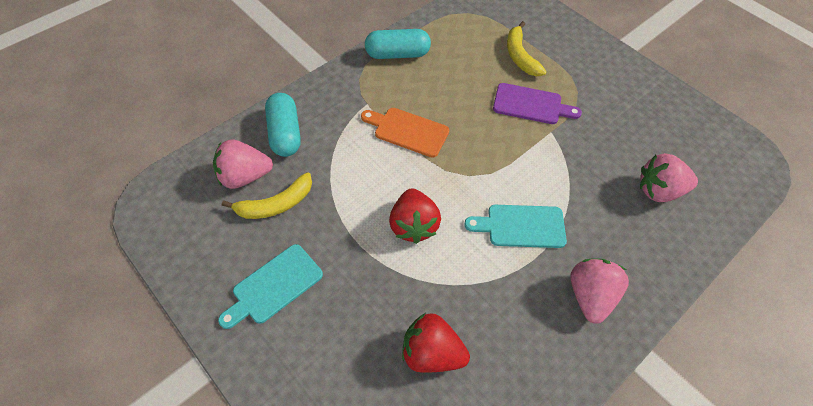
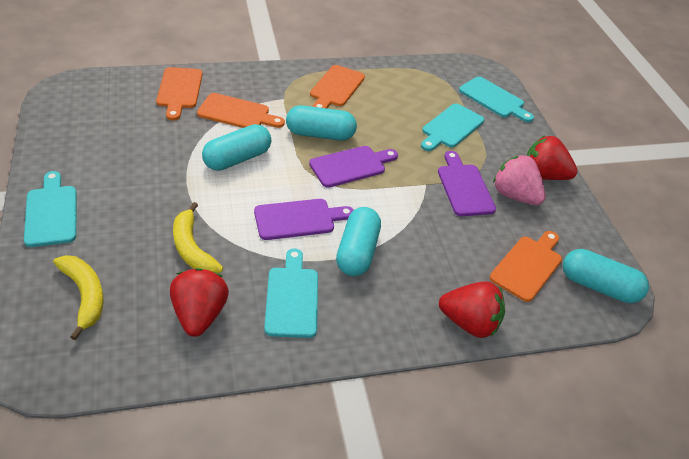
orange cutting board: [361,108,449,158] = 1 -> [156,67,203,120] [197,93,285,128] [310,65,365,108] [490,231,562,302] = 4
pink strawberry: [213,139,273,189] [570,258,629,324] [640,153,698,202] = 3 -> [493,155,546,205] = 1
purple cutting board: [493,83,582,124] = 1 -> [254,199,354,240] [309,146,398,188] [438,151,496,216] = 3
red strawberry: [389,188,441,244] [402,313,470,373] = 2 -> [170,268,229,337] [439,281,505,338] [527,136,578,180] = 3
turquoise capsule: [265,93,301,157] [365,29,431,59] = 2 -> [202,124,271,171] [286,105,357,141] [336,207,381,276] [563,249,649,303] = 4
turquoise cutting board: [218,244,323,329] [464,205,567,248] = 2 -> [24,171,77,247] [264,248,318,338] [421,104,484,151] [459,76,534,122] = 4

